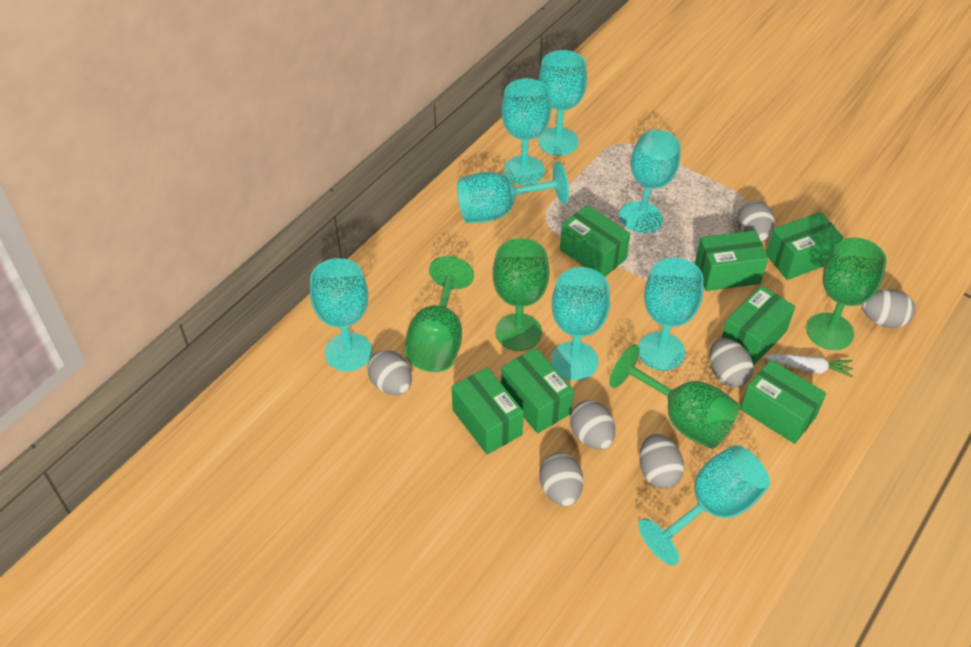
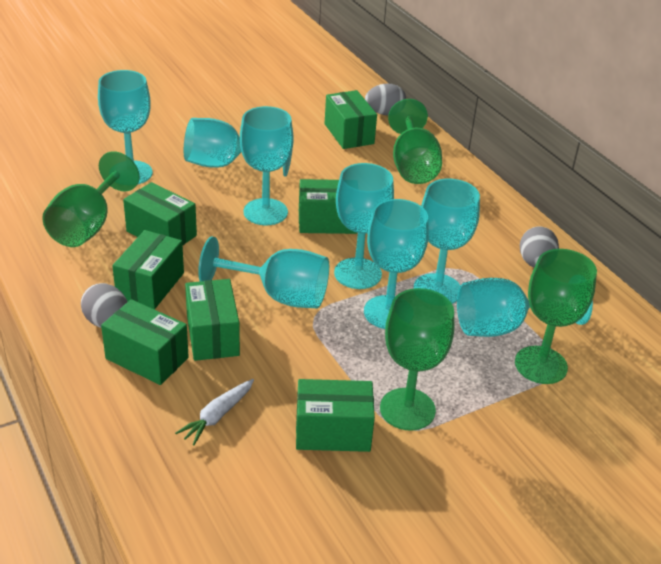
grey egg: [367,350,412,395] [539,453,583,506] [570,400,615,449] [639,434,684,488] [710,338,753,387] [737,201,775,242] [862,289,915,328] = 7 -> [81,283,127,328] [365,84,406,115] [520,227,559,267] = 3

